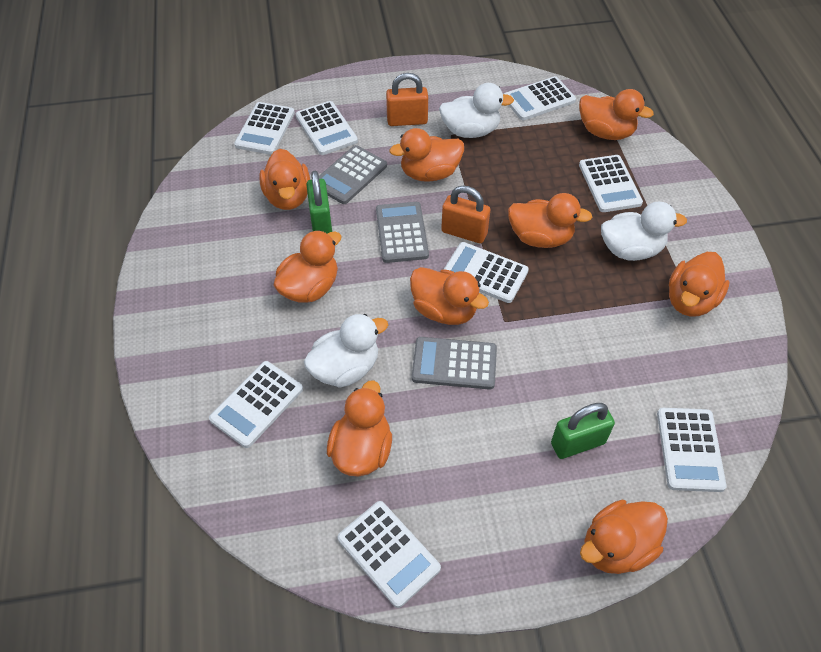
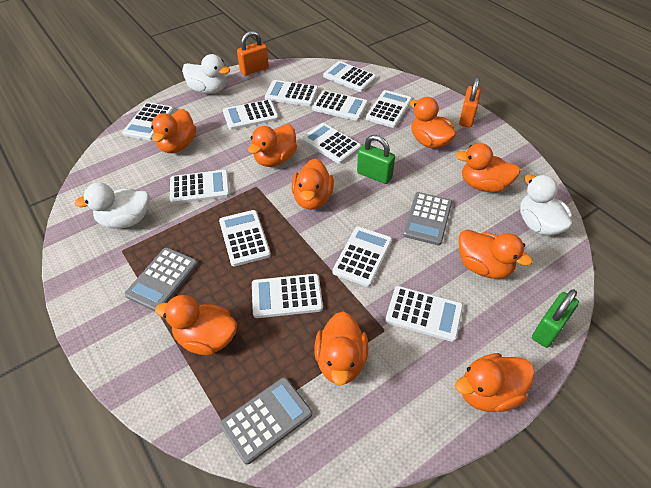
white calculator: [209,361,303,448] [234,102,295,155] [296,101,358,155] [337,501,441,608] [444,242,529,303] [504,76,576,120] [579,155,643,212] [657,408,727,492] = 8 -> [122,102,174,141] [170,170,230,204] [219,210,271,266] [223,99,279,130] [252,274,323,318] [265,80,318,106] [302,123,361,164] [312,90,368,121] [323,61,377,92] [332,226,392,287] [366,90,412,128] [385,286,463,342] = 12

